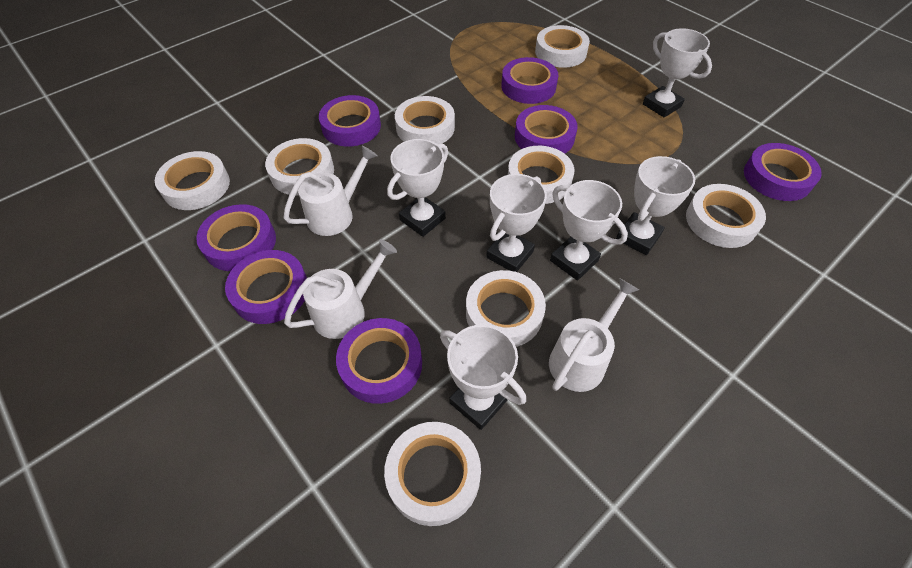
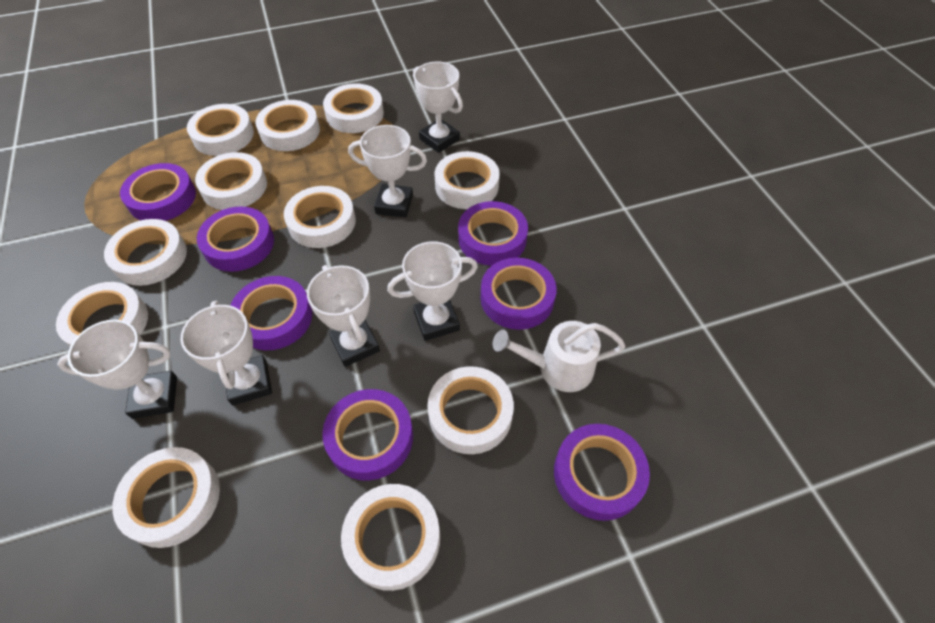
white tape: [155,151,230,210] [265,138,334,195] [384,422,481,526] [395,96,455,144] [466,270,546,347] [508,146,574,204] [535,25,590,68] [686,184,766,248] = 8 -> [56,282,148,346] [104,219,187,286] [112,447,220,548] [187,104,254,156] [195,152,267,210] [256,100,320,151] [284,186,356,248] [323,83,384,133] [341,484,440,591] [427,366,514,454] [435,151,500,209] = 11
white watering can: [283,146,378,236] [284,239,397,339] [549,278,639,392] = 3 -> [493,321,625,392] = 1

